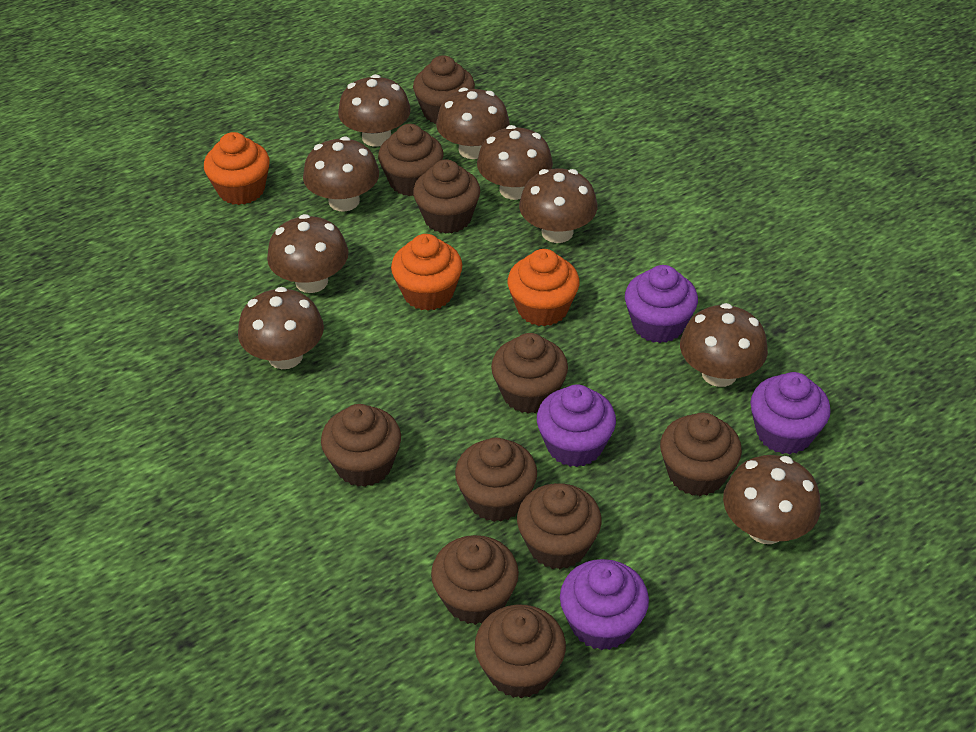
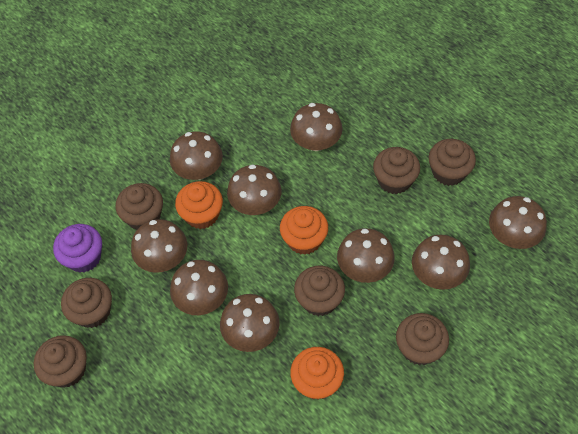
brown cupcake: [321,404,401,487] [378,124,443,196] [413,55,475,124] [413,159,480,234] [431,535,519,625] [455,437,537,522] [475,604,566,698] [491,333,568,414] [517,483,602,569] [660,413,742,496] = 10 -> [34,335,87,388] [61,278,112,328] [116,183,163,230] [294,266,345,316] [373,147,420,194] [396,313,449,365] [429,139,476,186] = 7
purple cupcake: [537,385,616,467] [560,559,649,650] [625,265,698,343] [750,372,831,454] = 4 -> [53,224,102,273] = 1

